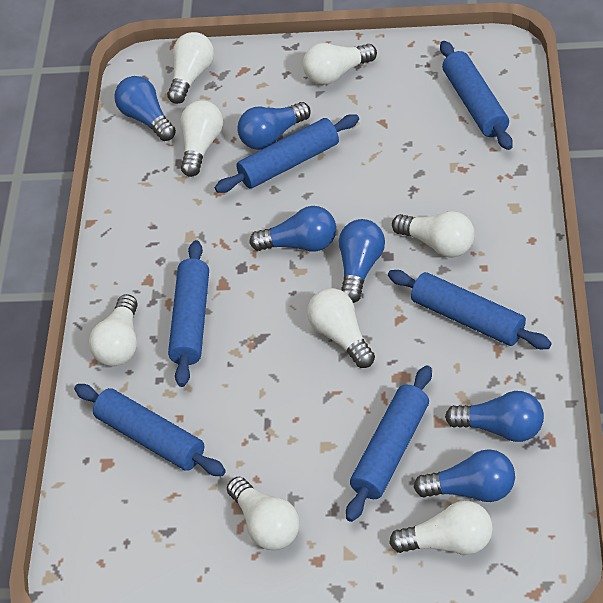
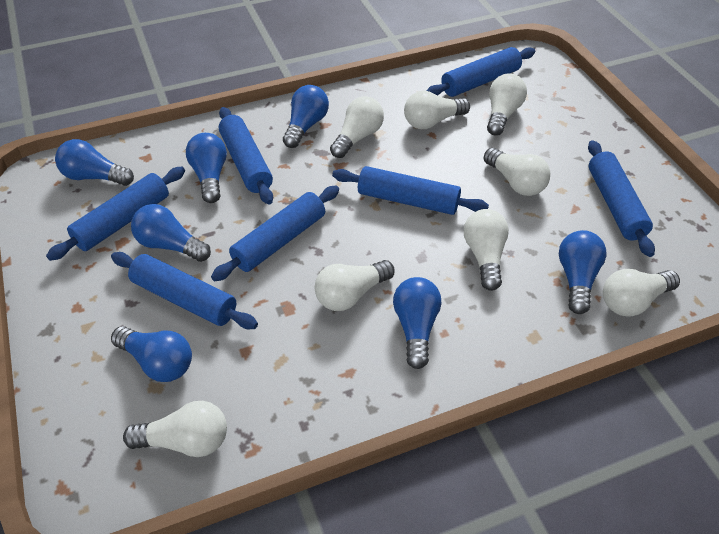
blue light bulb: [115,76,176,141] [237,102,311,150] [249,206,336,252] [339,219,385,303] [414,449,515,502] [445,391,544,442] = 6 -> [55,139,134,186] [111,326,192,382] [131,204,211,262] [186,133,227,203] [283,85,329,148] [393,277,441,369] [559,230,606,314] = 7
blue rolling pin: [74,384,226,476] [168,240,209,387] [215,114,359,193] [346,365,432,522] [388,270,552,349] [440,41,513,150] = 6 -> [46,167,185,261] [111,252,258,329] [211,186,339,281] [219,107,273,204] [332,166,489,215] [427,47,535,97] [588,140,655,257] = 7

